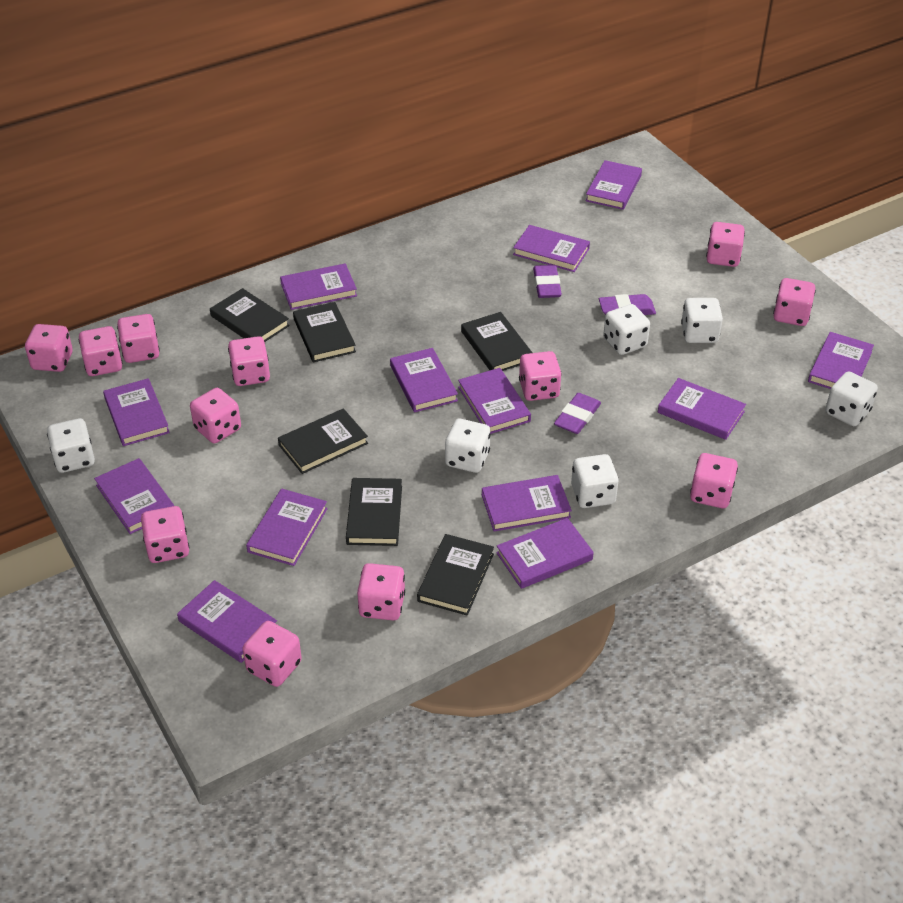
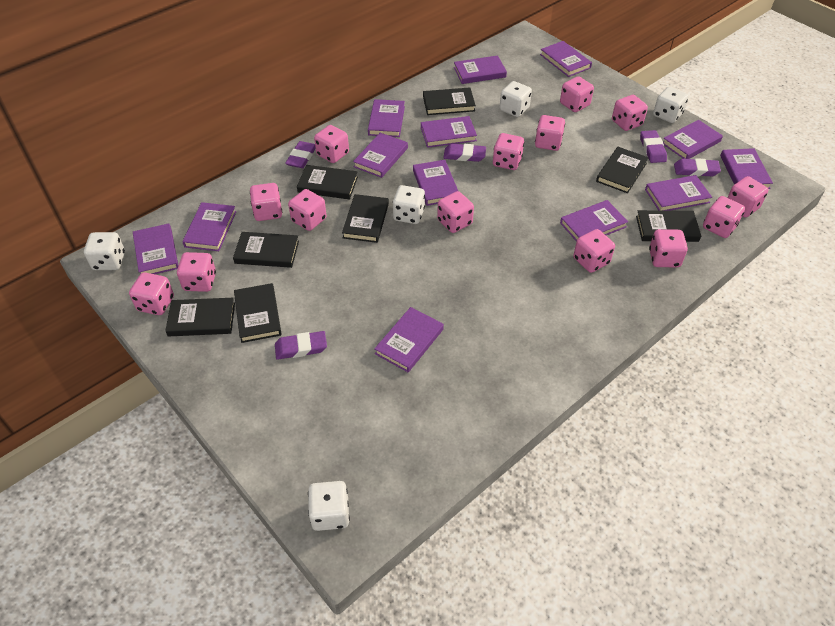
black book: [210,288,290,342] [278,408,368,474] [293,302,356,363] [346,478,402,546] [417,534,494,616] [461,312,532,371] = 6 -> [165,298,235,336] [233,232,299,268] [234,283,282,343] [297,165,358,199] [342,194,389,243] [423,87,476,115] [596,147,649,193] [636,210,701,242] = 8
pink dice: [25,324,73,372] [78,326,122,376] [117,314,160,363] [141,506,189,563] [190,388,241,443] [228,336,270,386] [242,621,302,687] [357,563,405,620] [519,351,562,401] [690,453,738,508] [706,222,745,267] [773,278,816,326] = 12 -> [129,272,174,315] [177,252,216,292] [250,183,282,221] [288,189,327,231] [314,125,349,163] [437,191,474,233] [493,133,524,170] [535,115,565,151] [560,76,594,112] [573,229,615,273] [612,95,648,131] [649,229,688,267] [703,196,745,238] [727,176,768,217] = 14
purple eraser: [533,265,562,298] [554,393,601,434] [599,294,656,315] = 3 -> [275,331,327,360] [285,141,316,168] [443,144,486,162] [640,130,667,163] [674,158,721,176] = 5
white dice: [47,418,95,473] [445,419,491,473] [571,454,619,508] [603,304,650,355] [681,298,723,343] [825,371,878,426] = 6 -> [84,232,125,270] [308,481,350,531] [392,185,425,224] [499,81,532,117] [653,87,689,123] = 5

